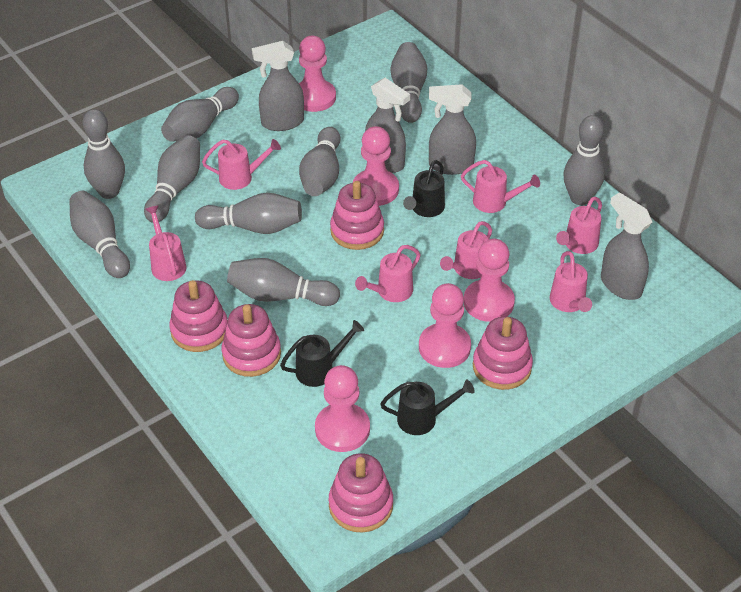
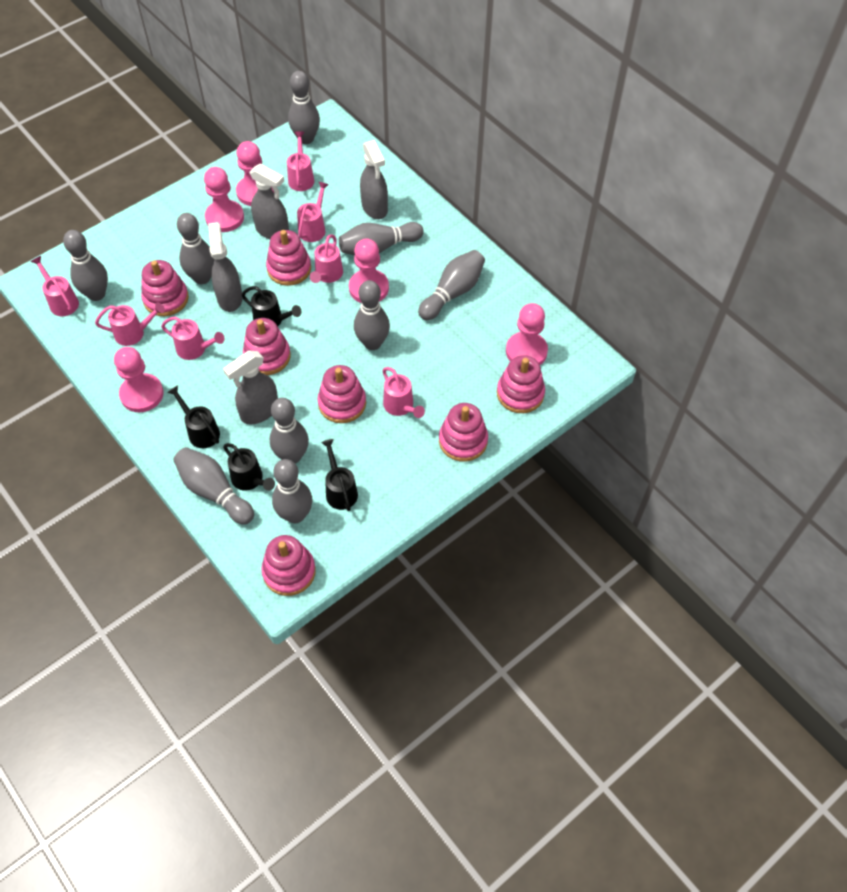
black watering can: [280,320,364,387] [380,379,475,435] [403,160,445,217] = 3 -> [167,385,220,448] [223,443,275,491] [242,286,301,326] [321,439,358,511] = 4
pink stacking toy: [169,280,228,352] [222,304,281,377] [328,453,393,533] [330,181,384,250] [473,317,533,390] = 5 -> [141,260,189,316] [243,318,291,375] [261,535,316,596] [266,230,311,286] [318,365,366,423] [439,403,488,462] [497,355,545,413] = 7

